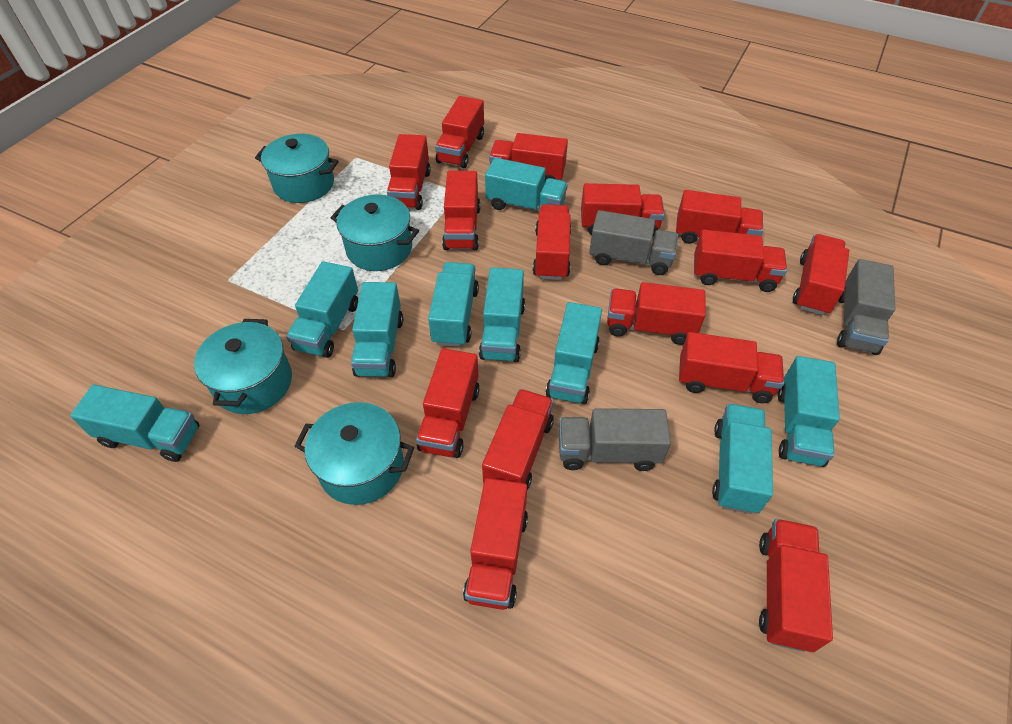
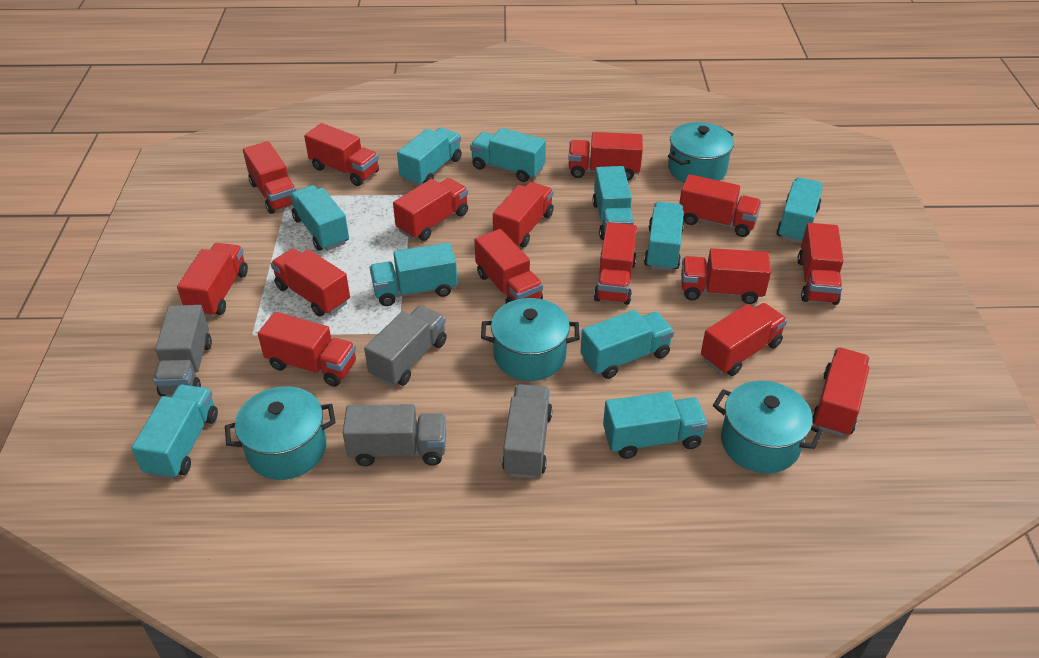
grey truck: [559,408,671,471] [589,210,678,275] [837,259,895,355] = 3 -> [154,305,212,396] [343,404,446,466] [364,305,447,386] [502,384,553,479] = 4
turquoise truck: [70,385,199,462] [286,261,358,358] [351,282,403,377] [428,262,479,347] [479,267,525,362] [485,158,568,211] [546,302,602,404] [712,404,773,514] [778,356,840,467] = 9 -> [131,385,218,480] [290,185,349,251] [370,242,458,306] [397,127,462,186] [470,128,546,182] [580,310,674,379] [592,166,634,240] [603,391,708,459] [644,202,684,271] [776,177,823,244] = 10

